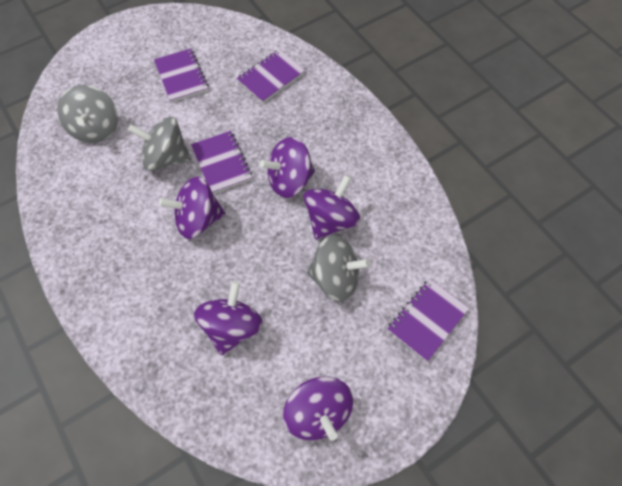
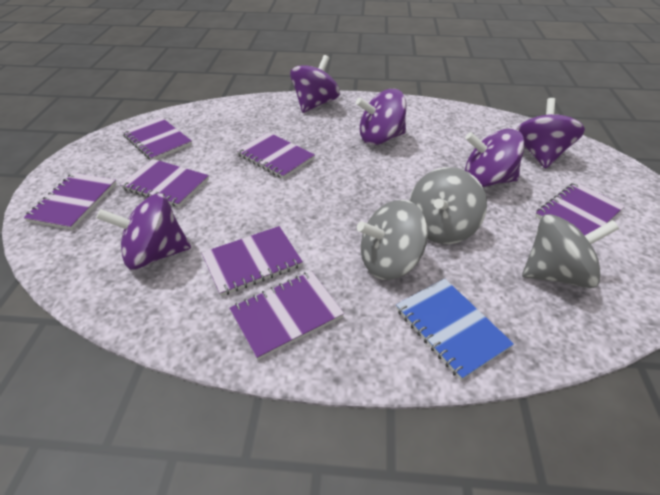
blue notebook: none = 0 -> [396,278,514,380] = 1
purple notebook: [154,48,209,102] [191,131,252,194] [236,49,305,103] [387,279,469,362] = 4 -> [24,173,117,230] [120,159,209,207] [122,117,192,160] [202,226,303,296] [229,271,344,360] [236,132,315,179] [535,182,625,236] = 7

